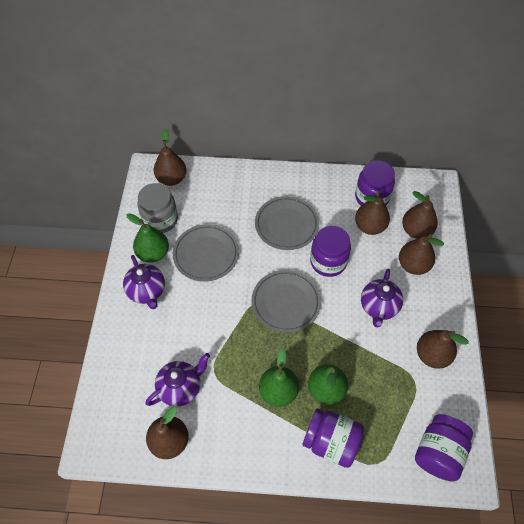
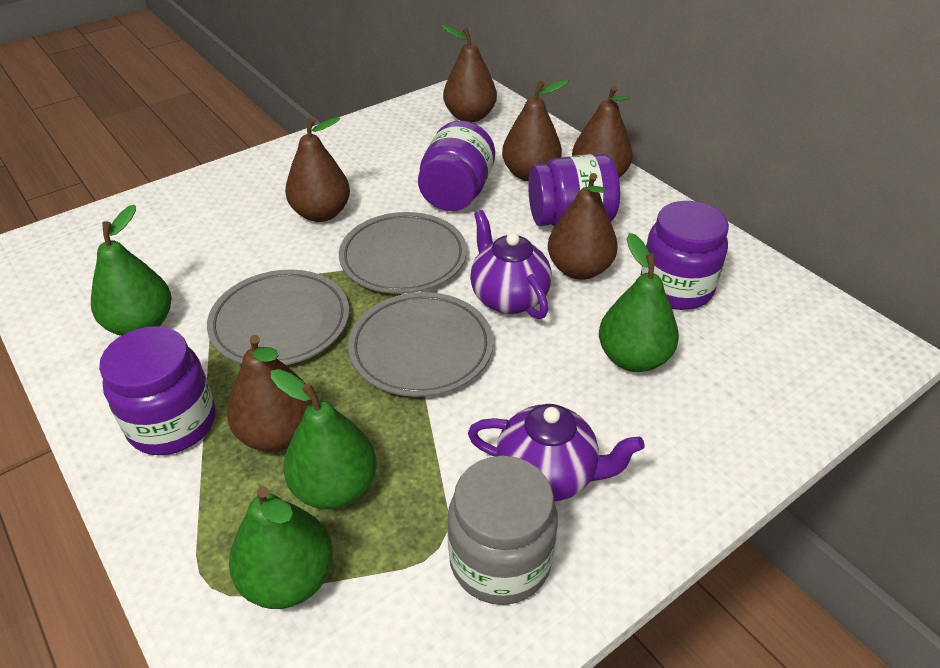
green pear: [126,213,169,263] [259,348,299,407] [308,364,348,405] = 3 -> [91,205,171,336] [229,486,333,609] [271,369,377,509] [599,233,679,372] = 4
purple teapot: [123,255,165,309] [146,353,210,407] [361,269,403,328] = 3 -> [468,404,645,502] [470,210,552,319] = 2

